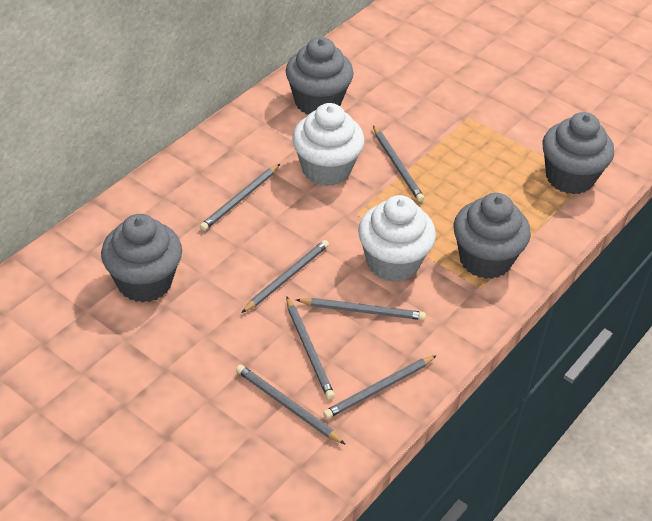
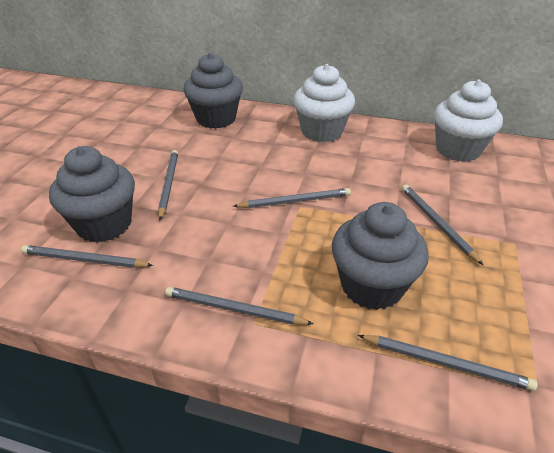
grey cupcake: [101,214,182,303] [286,37,354,114] [454,193,531,279] [543,112,614,194] = 4 -> [49,146,135,243] [184,53,243,129] [332,202,429,310] = 3
grey pencil: [200,164,280,231] [236,365,345,444] [242,240,329,313] [286,296,335,400] [296,298,426,320] [323,355,437,419] [373,126,424,202] = 7 -> [21,245,153,268] [158,150,178,220] [165,287,314,325] [233,188,351,208] [358,335,538,391] [402,184,483,265] = 6

